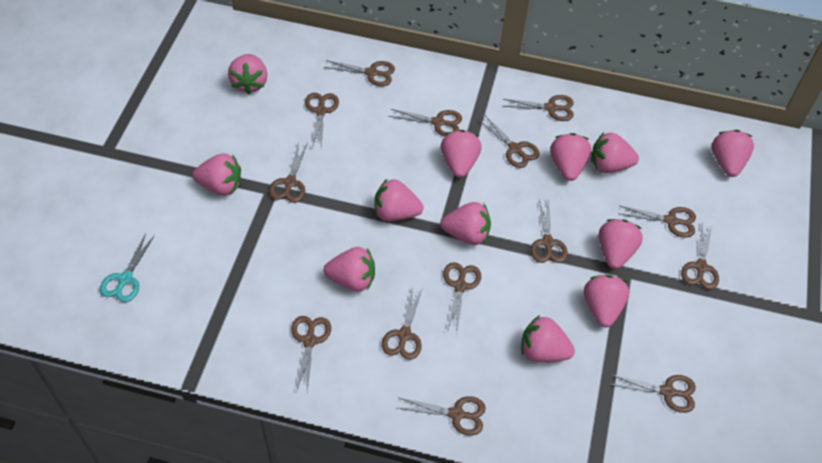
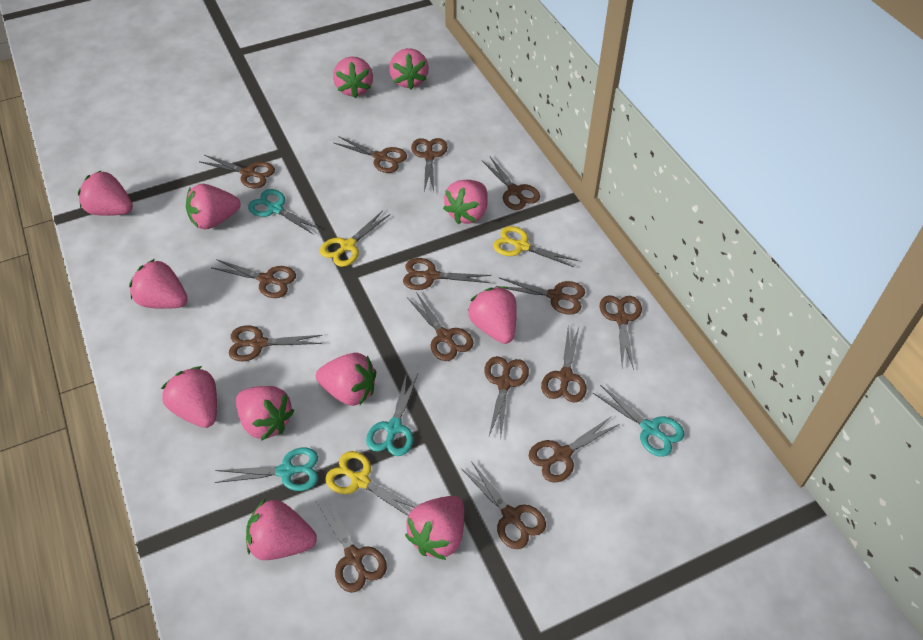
brown scissors: [269,143,308,203] [291,316,331,392] [305,93,339,148] [324,60,395,86] [382,287,423,360] [389,109,462,136] [397,396,486,436] [443,262,481,331] [478,115,540,168] [502,95,574,121] [530,198,568,263] [608,374,696,413] [620,206,696,238] [681,224,719,289] = 14 -> [200,155,275,188] [212,259,296,298] [229,325,322,361] [316,496,387,593] [334,136,407,173] [403,258,491,290] [408,292,474,361] [411,138,448,191] [462,461,546,549] [481,157,540,210] [484,356,529,436] [496,278,585,315] [529,416,620,483] [541,325,587,402] [600,295,642,370] = 15
turquoise scissors: [100,233,155,302] = 1 -> [215,448,318,491] [248,189,321,235] [366,373,418,456] [593,385,685,457] = 4
yellow scissors: none = 0 -> [320,210,390,267] [325,451,416,516] [493,226,578,267] = 3

